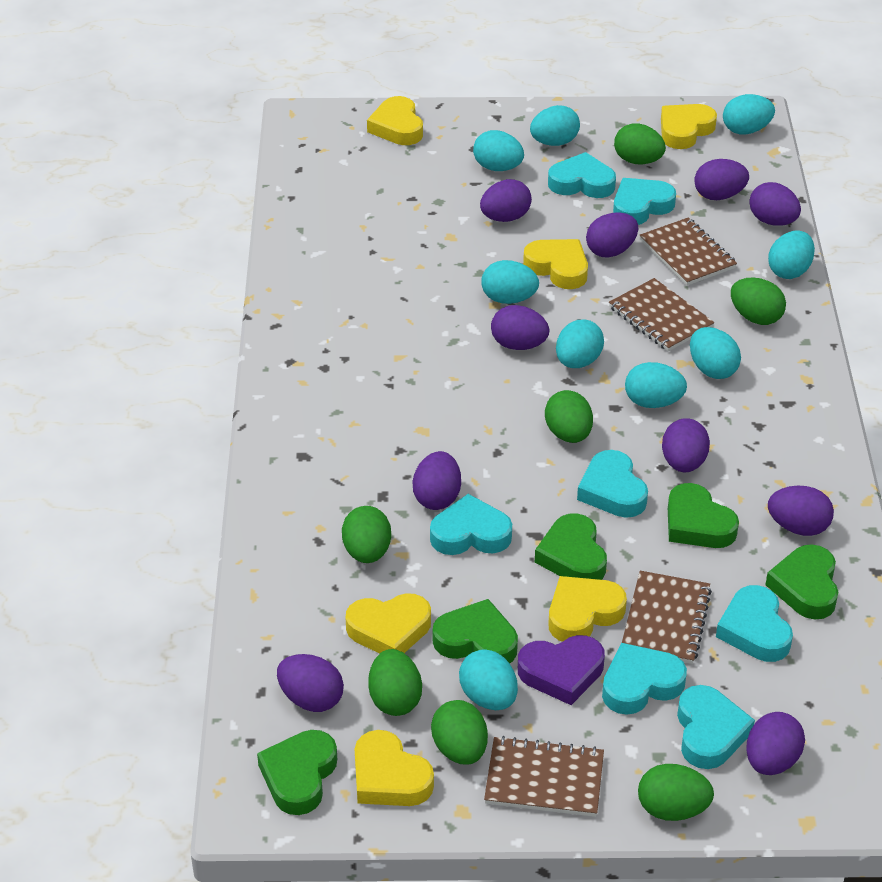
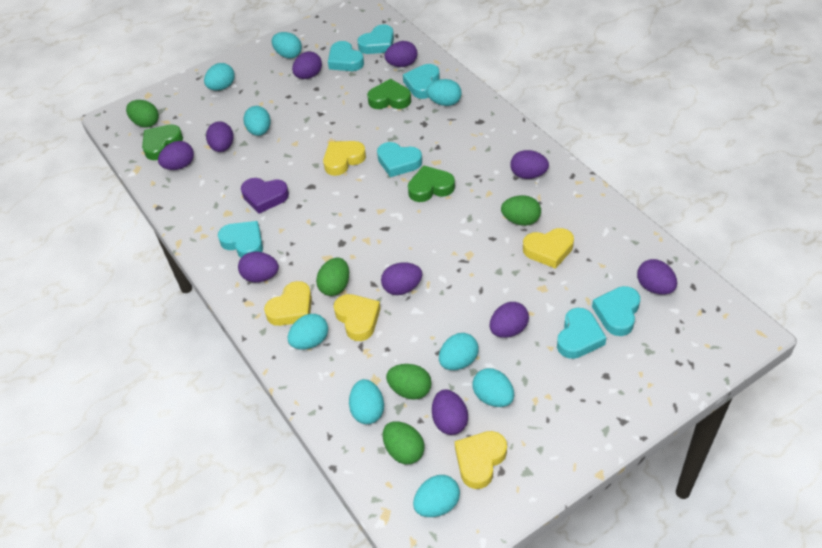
brown notebook: [484,736,604,817] [609,278,715,352] [622,571,712,664] [639,217,737,286] = 4 -> none = 0
green egg: [342,506,391,563] [368,649,422,716] [431,700,488,765] [545,390,593,443] [614,123,666,164] [638,764,714,821] [731,277,786,325] = 7 -> [126,100,159,128] [316,258,349,296] [383,421,425,464] [386,364,432,400] [501,195,541,226] = 5
green heart: [257,730,337,815] [433,599,518,663] [535,513,607,580] [668,483,739,548] [766,544,838,619] = 5 -> [142,124,183,160] [367,79,411,109] [408,165,455,202] = 3
yellow heart: [346,593,431,654] [355,730,434,806] [367,96,423,145] [523,239,588,289] [548,576,627,642] [661,104,717,149] = 6 -> [264,281,312,326] [323,141,366,176] [333,294,381,341] [455,431,507,489] [523,228,574,269] = 5

